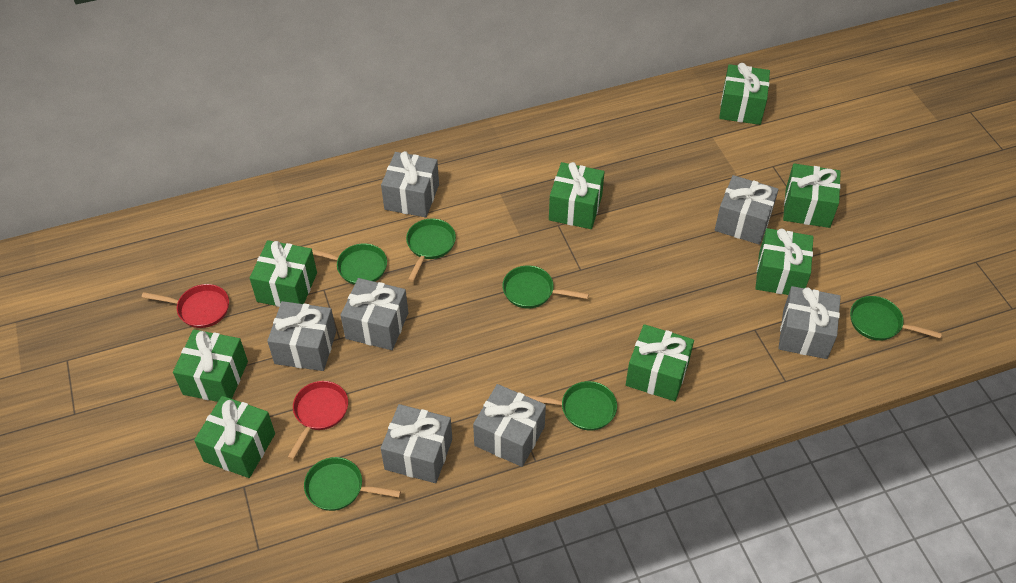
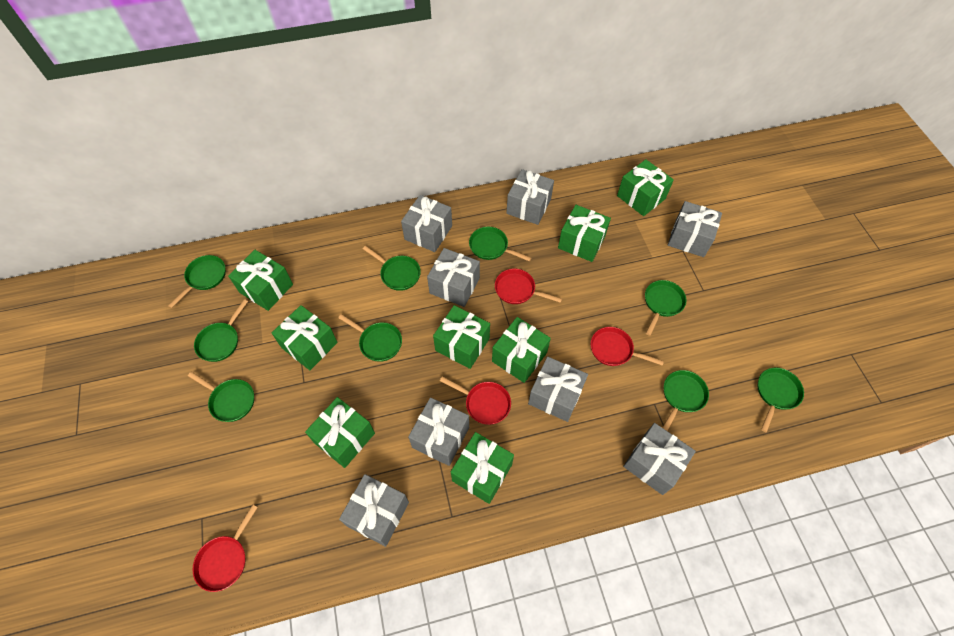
green pan: [304,457,401,511] [312,243,387,285] [406,219,456,282] [502,265,589,308] [525,381,617,430] [850,296,942,341] = 6 -> [168,255,226,308] [188,372,254,422] [194,299,248,362] [338,314,402,362] [363,246,421,291] [469,227,531,262] [645,280,686,336] [663,370,709,431] [757,368,804,432] = 9
grey gift: [267,301,336,371] [340,278,408,350] [381,151,439,218] [381,404,452,483] [473,384,546,467] [715,175,779,245] [779,286,841,359] = 7 -> [339,474,409,547] [401,195,452,252] [408,397,469,466] [427,248,480,307] [506,169,554,225] [528,357,588,422] [623,423,696,495] [668,201,722,257] = 8
red pan: [142,284,229,328] [288,381,348,460] = 2 -> [193,505,258,592] [440,376,511,425] [495,269,562,304] [591,327,664,366] = 4

